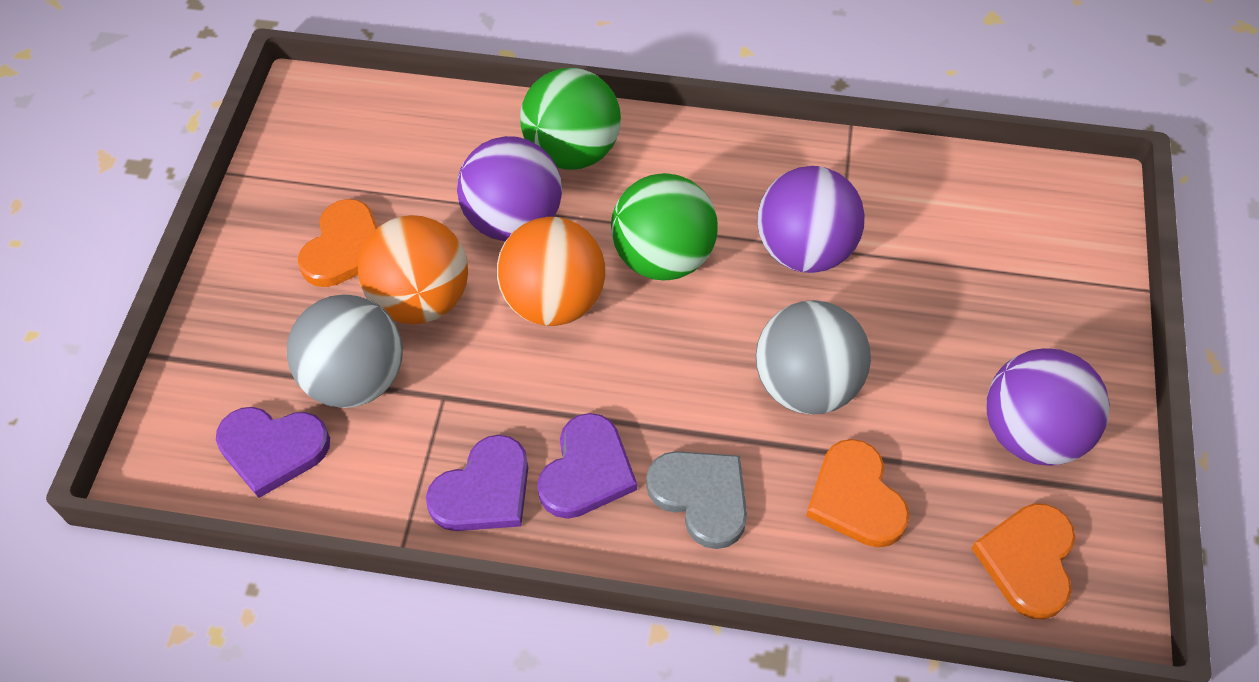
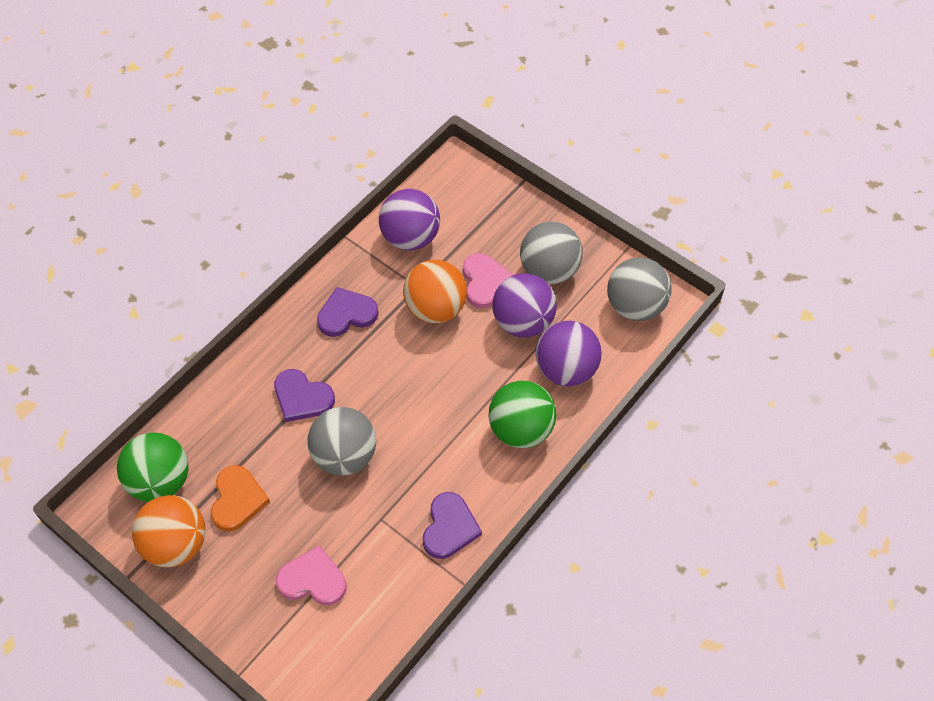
grey ball: [287,294,403,408] [756,300,871,415] = 2 -> [308,407,376,476] [520,221,583,284] [607,257,672,321] = 3
grey heart: [646,451,747,549] = 1 -> none = 0
orange heart: [298,199,378,287] [806,439,910,548] [971,503,1075,619] = 3 -> [211,465,270,532] = 1
pink heart: none = 0 -> [276,545,346,605] [463,253,513,308] = 2

